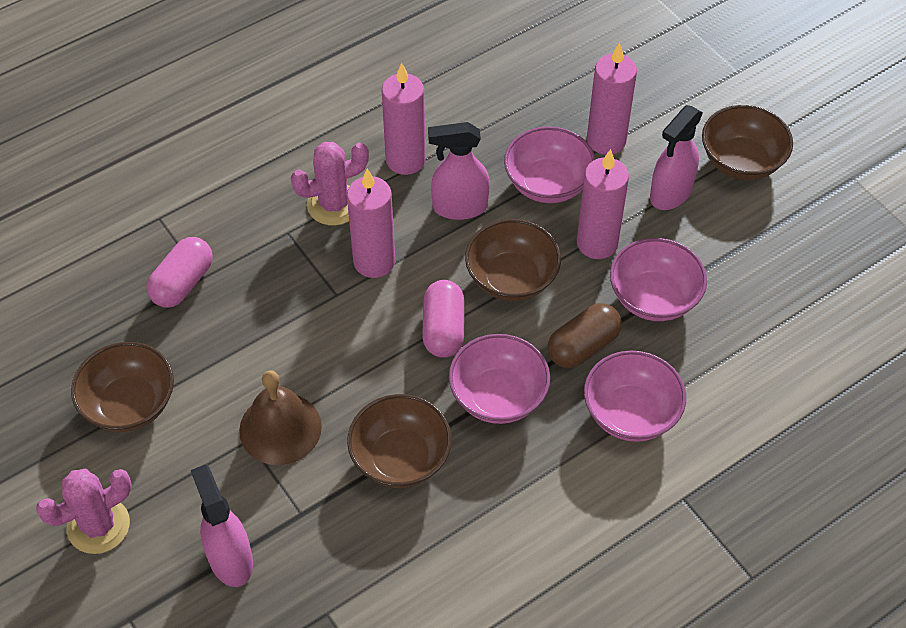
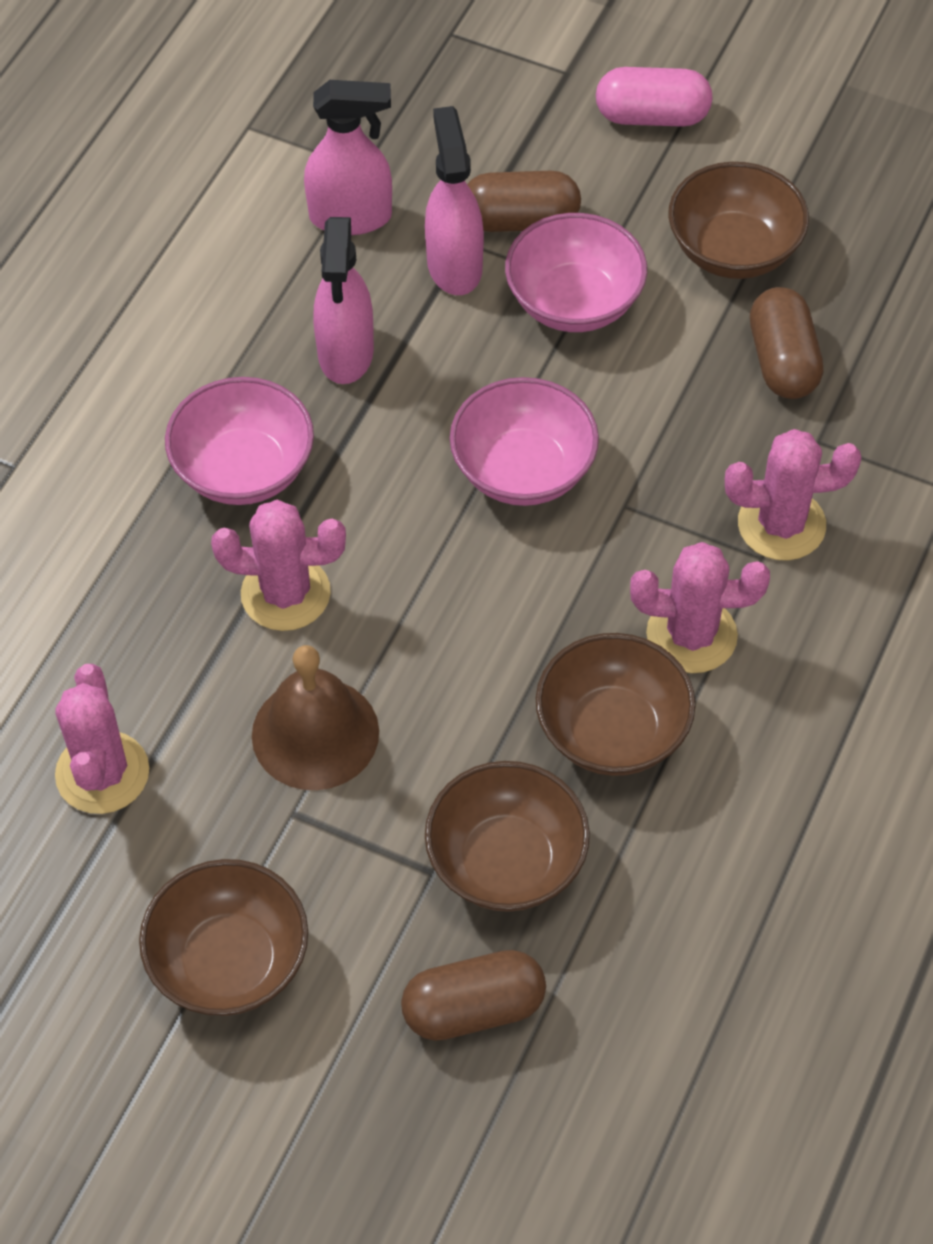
brown capsule: [548,303,622,368] = 1 -> [401,950,546,1041] [467,171,581,232] [750,287,824,399] = 3
pink bowl: [449,334,550,424] [504,127,595,203] [584,351,686,442] [610,238,707,321] = 4 -> [165,377,314,505] [450,377,599,506] [505,213,647,332] = 3
pink cactus: [36,469,132,554] [291,142,369,225] = 2 -> [55,664,149,814] [211,500,346,631] [630,542,770,673] [725,429,861,561] = 4
pink candle: [347,169,395,278] [382,63,426,175] [577,149,629,259] [587,42,637,155] = 4 -> none = 0
pink capsule: [147,237,213,307] [422,280,465,358] = 2 -> [596,67,713,127] = 1

